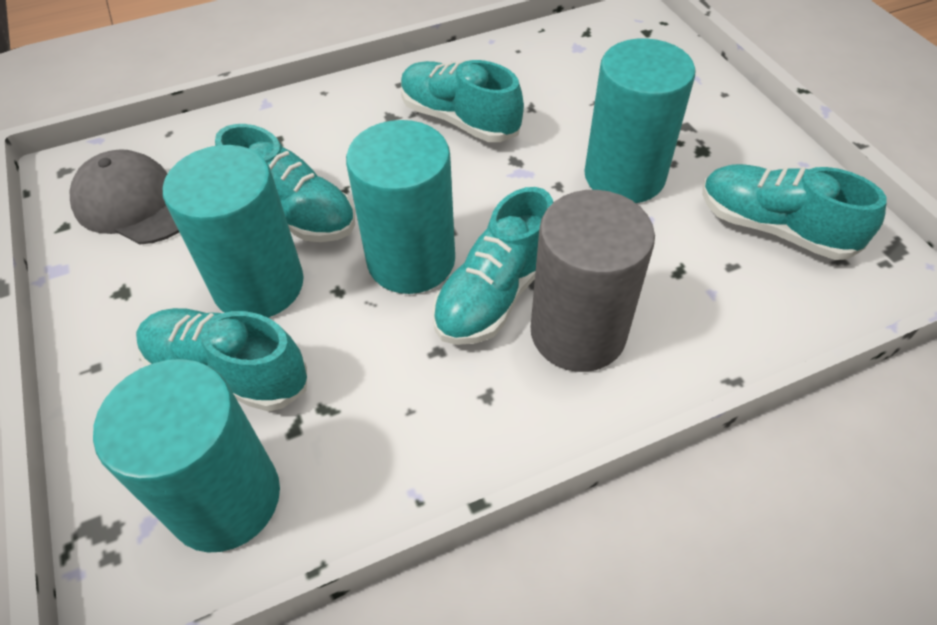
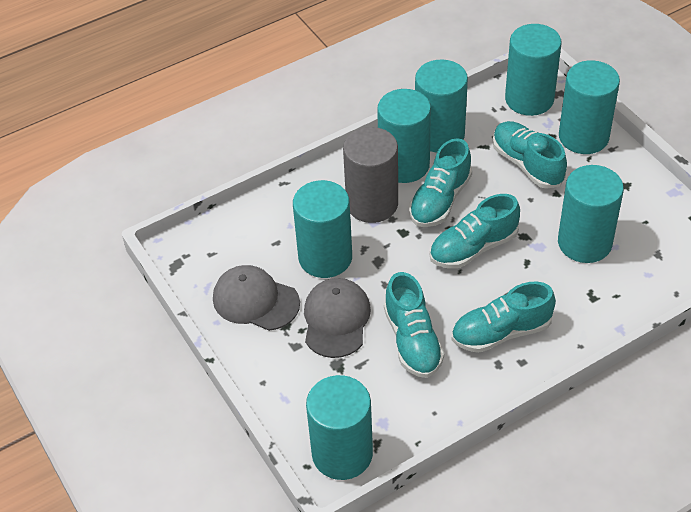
grey cap: [70,149,179,244] = 1 -> [213,265,300,331] [304,278,371,358] = 2
turquoise cylinder: [93,359,280,552] [163,145,304,318] [346,120,455,294] [584,38,695,203] = 4 -> [293,180,352,278] [306,375,373,480] [377,89,431,183] [415,59,468,152] [505,24,561,116] [558,165,624,263] [559,60,620,154] = 7

